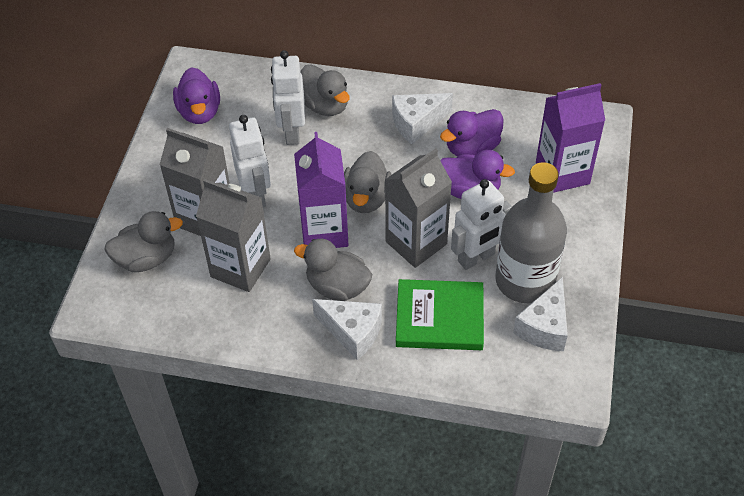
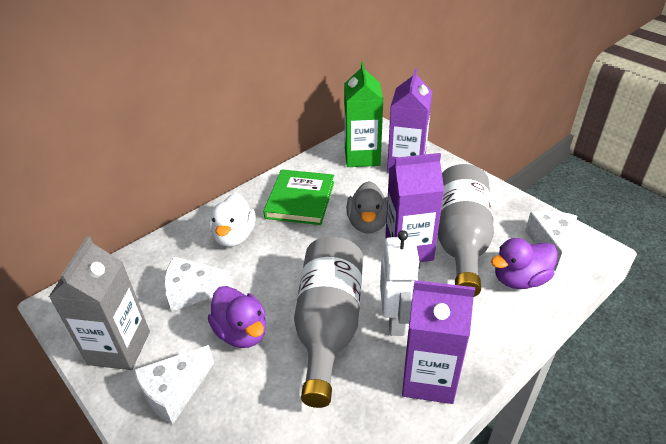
green carton: none = 0 -> [344,62,383,167] = 1
grey bottle: [495,162,567,303] = 1 -> [294,236,363,408] [437,164,494,297] = 2
grey carton: [160,128,230,236] [196,179,271,292] [385,148,452,268] = 3 -> [49,236,150,370] = 1
grey duck: [104,211,183,272] [294,239,372,301] [300,65,350,116] [344,151,391,213] = 4 -> [346,181,388,234] = 1
purple carton: [294,132,348,248] [536,83,605,193] = 2 -> [385,153,444,262] [387,68,433,173] [402,280,475,404] = 3
purple duck: [173,67,220,124] [440,109,504,156] [440,150,515,199] = 3 -> [208,286,266,348] [491,238,558,289] = 2
white duck: none = 0 -> [209,193,256,247] = 1
white robot: [229,115,271,207] [271,50,305,145] [451,179,512,270] = 3 -> [380,230,420,336] = 1

